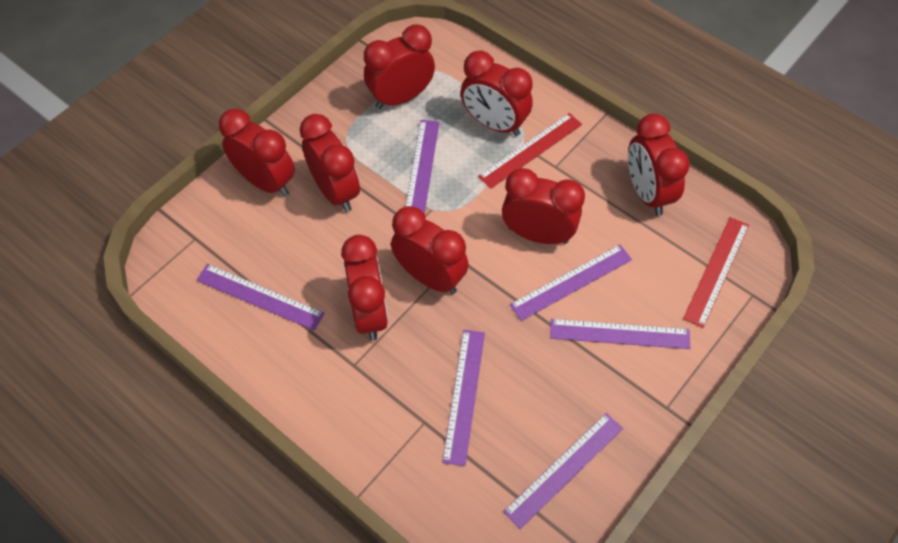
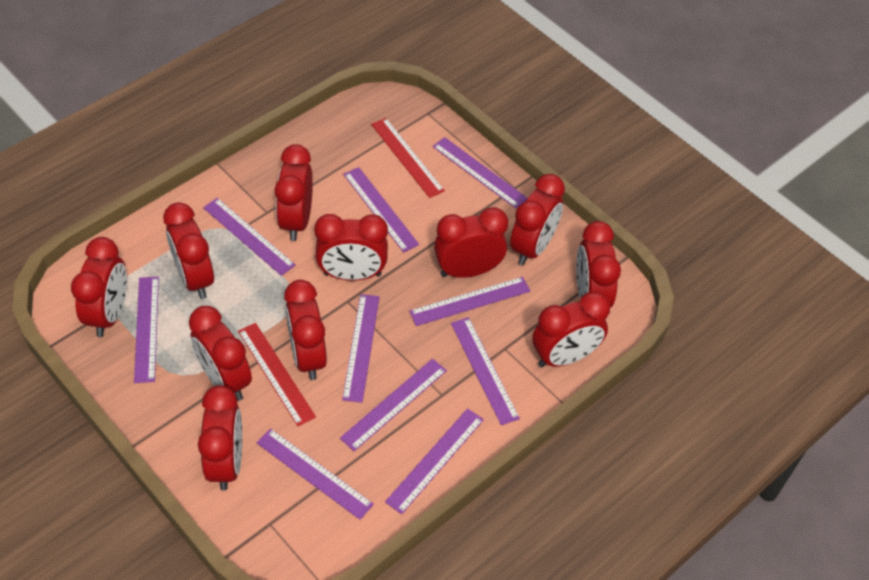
purple ruler: [196,264,325,331] [405,120,439,214] [442,330,485,466] [503,413,623,529] [510,244,632,321] [550,319,690,349] = 6 -> [134,277,159,383] [203,198,296,276] [256,428,374,520] [340,359,447,451] [342,294,380,403] [343,167,419,253] [385,408,484,514] [409,277,530,326] [433,137,528,208] [451,317,520,425] = 10
red clock: [219,109,295,197] [299,114,360,212] [341,235,388,341] [364,24,435,109] [391,206,469,294] [461,50,533,136] [502,168,585,244] [628,113,690,216] = 8 -> [71,237,127,337] [163,202,214,299] [189,306,252,401] [198,385,242,491] [275,144,313,241] [284,280,327,380] [314,214,388,281] [434,207,508,278] [510,174,565,265] [532,291,610,368] [576,221,621,308] = 11

